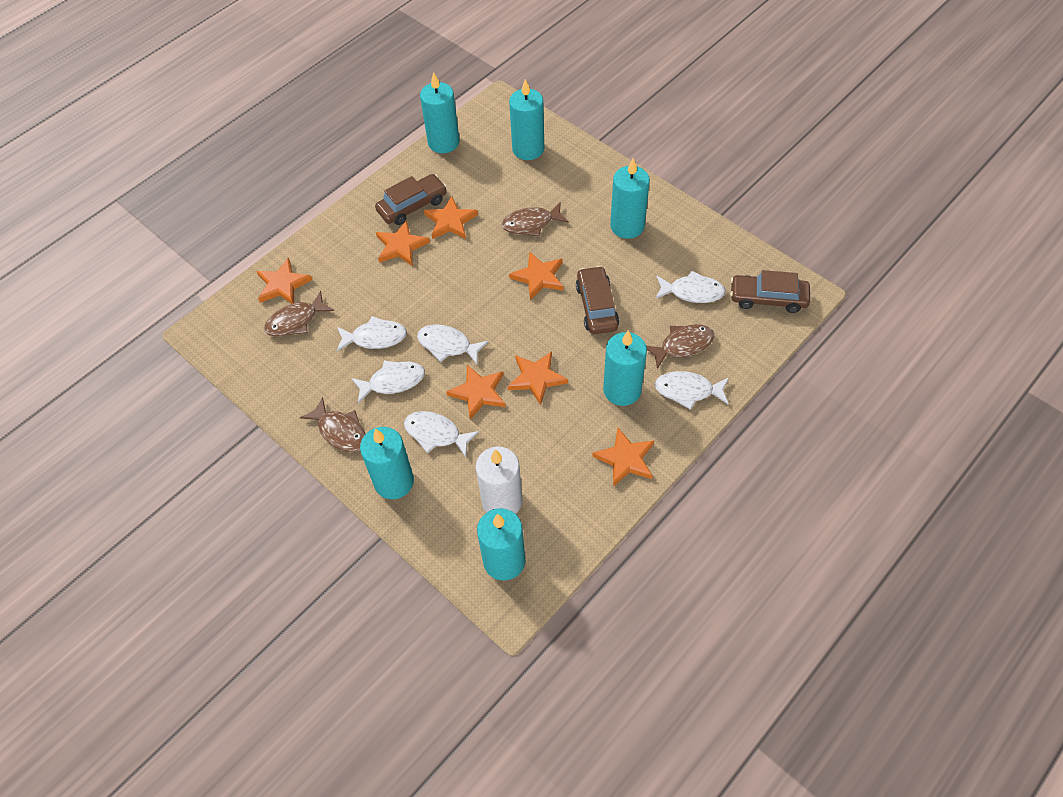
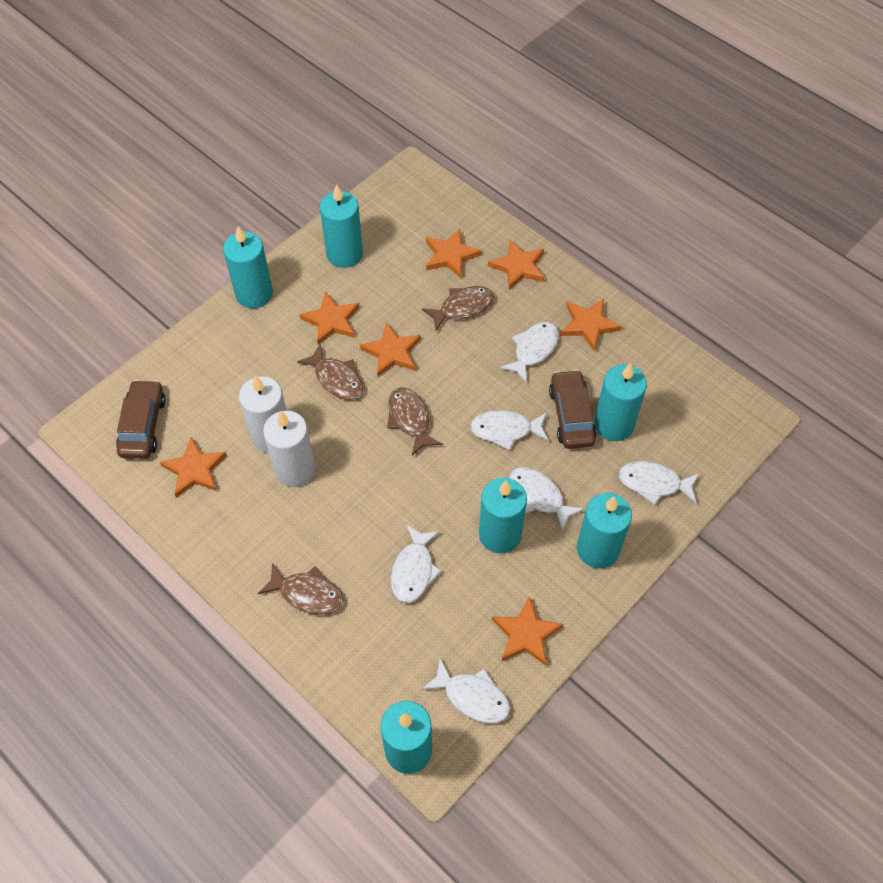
brown car: [375,174,447,225] [576,266,619,334] [730,270,810,313] = 3 -> [116,380,165,459] [549,370,597,449] = 2
white candle: [476,446,522,514] = 1 -> [239,376,287,453] [263,411,316,487] = 2

